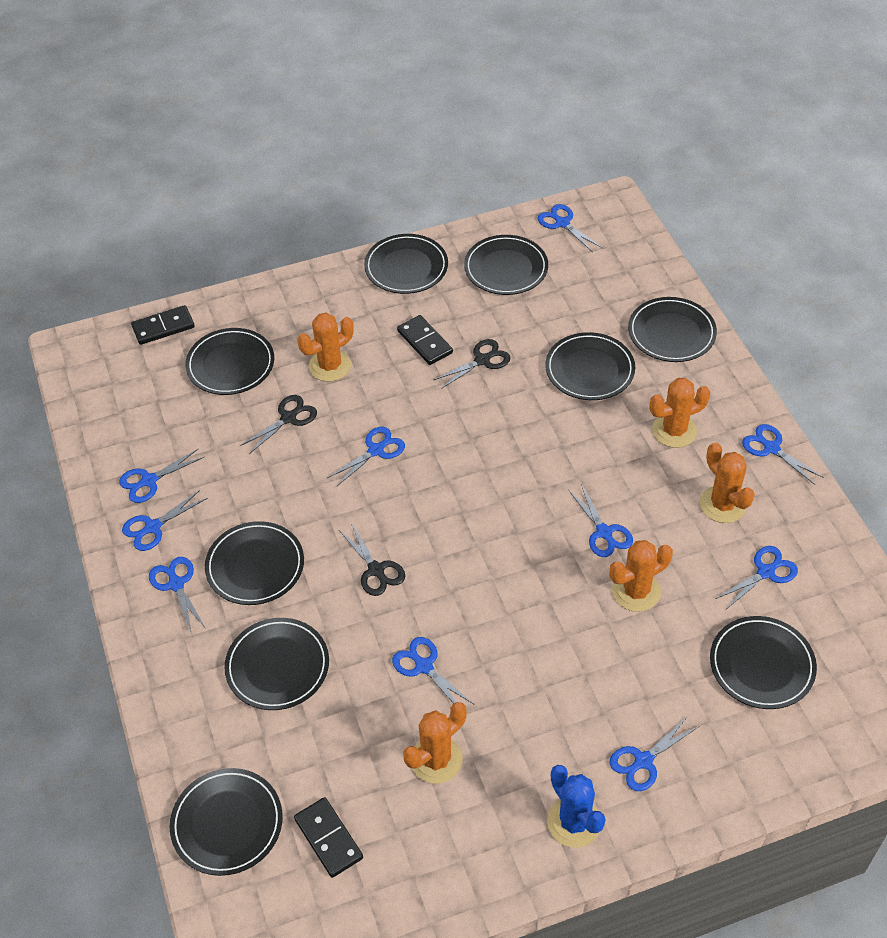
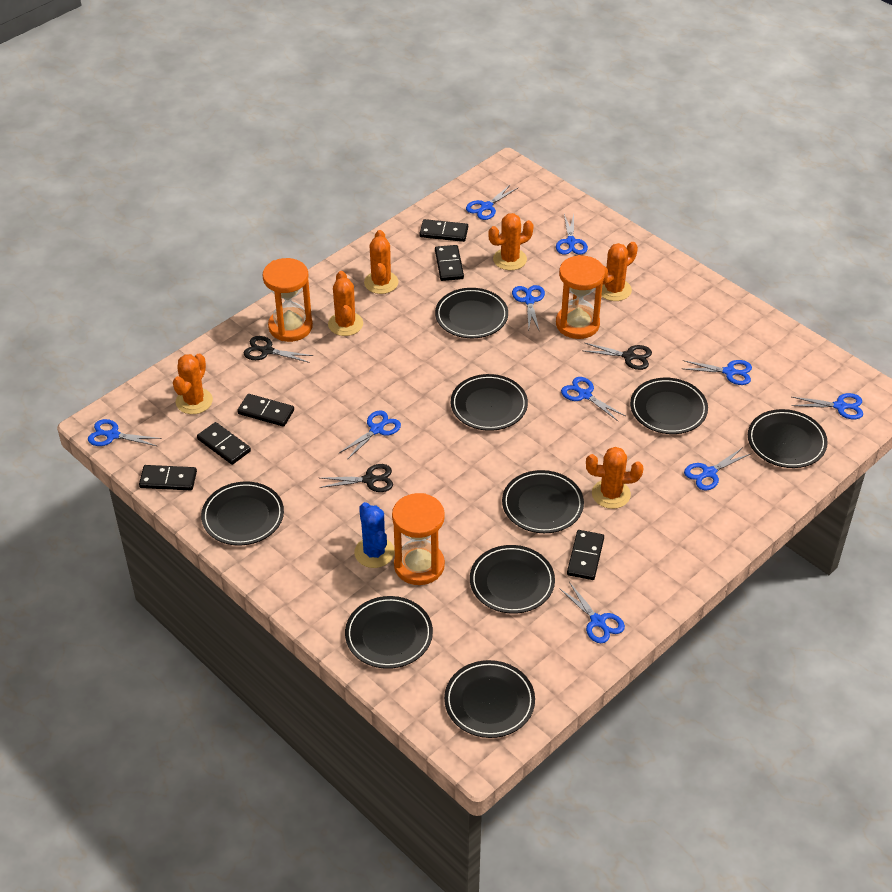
black domino: [131,305,195,345] [294,797,363,878] [397,315,453,365] = 3 -> [139,465,197,490] [197,422,251,465] [237,394,294,427] [419,219,468,242] [435,245,464,281] [567,530,604,580] = 6
orange cactus: [298,313,354,382] [403,702,467,784] [609,540,673,612] [649,378,710,448] [700,443,755,523] = 5 -> [173,354,213,414] [328,271,363,336] [364,230,399,294] [488,213,534,270] [586,447,643,509] [601,242,638,301] = 6
orange hourglass: none = 0 -> [263,258,313,342] [392,493,445,585] [556,255,605,339] = 3

